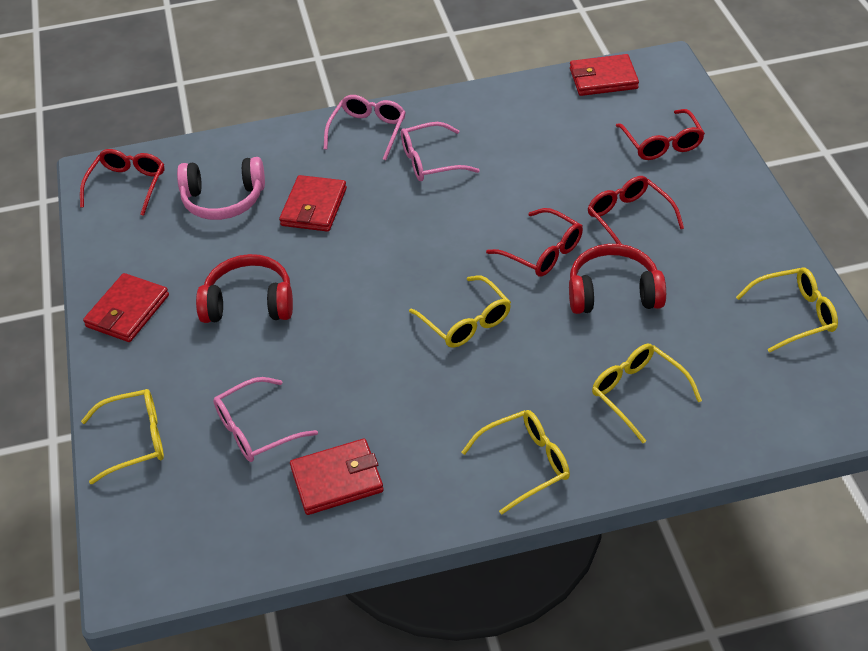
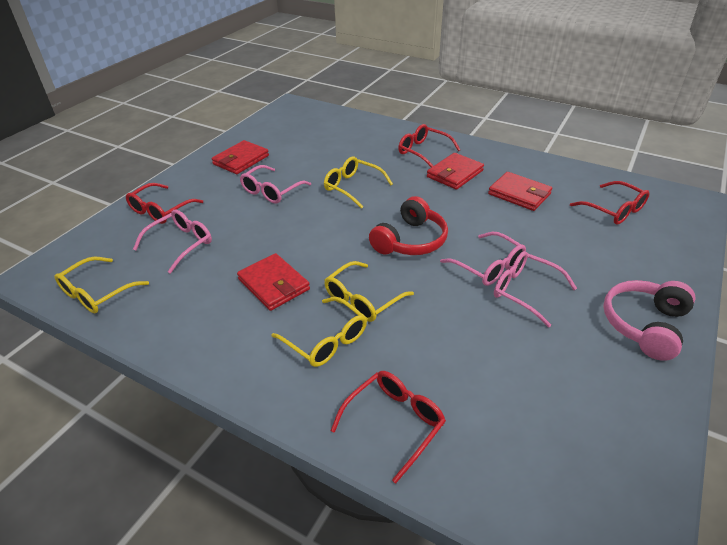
pink glasses: [213,377,318,462] [324,95,406,160] [401,122,480,181] = 3 -> [133,210,212,274] [240,165,311,204] [440,232,526,286] [494,251,577,327] = 4
red headphones: [196,254,293,323] [569,244,666,314] = 2 -> [369,196,448,255] = 1
yellow glasses: [81,389,164,484] [409,275,511,348] [462,410,570,515] [592,344,702,443] [736,267,838,353] = 5 -> [54,257,149,313] [272,297,367,367] [324,157,393,209] [325,261,414,322] = 4

